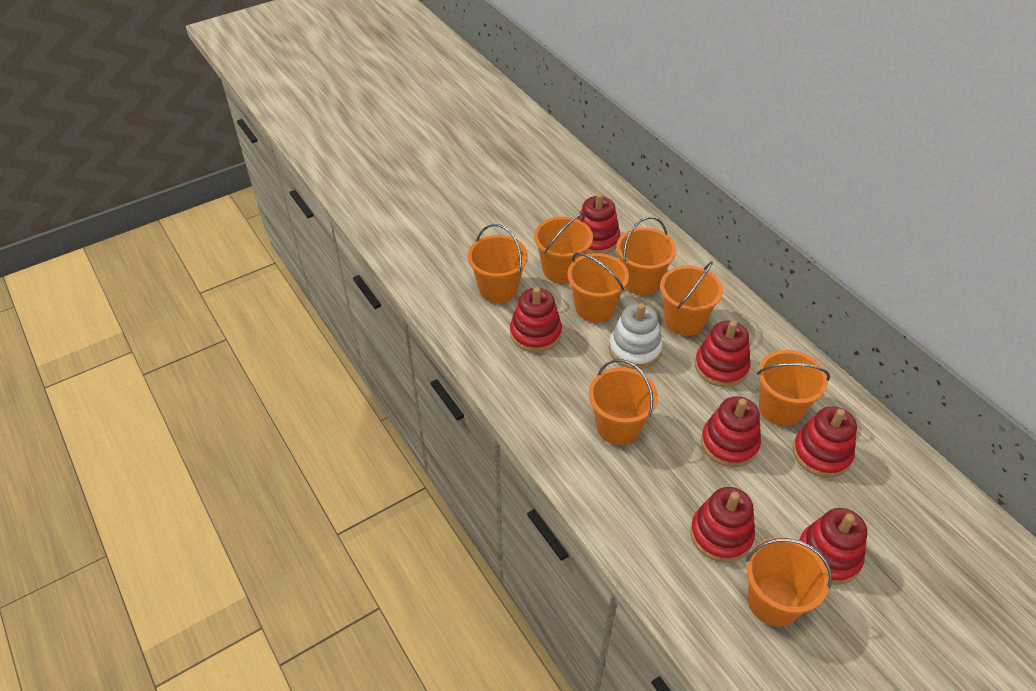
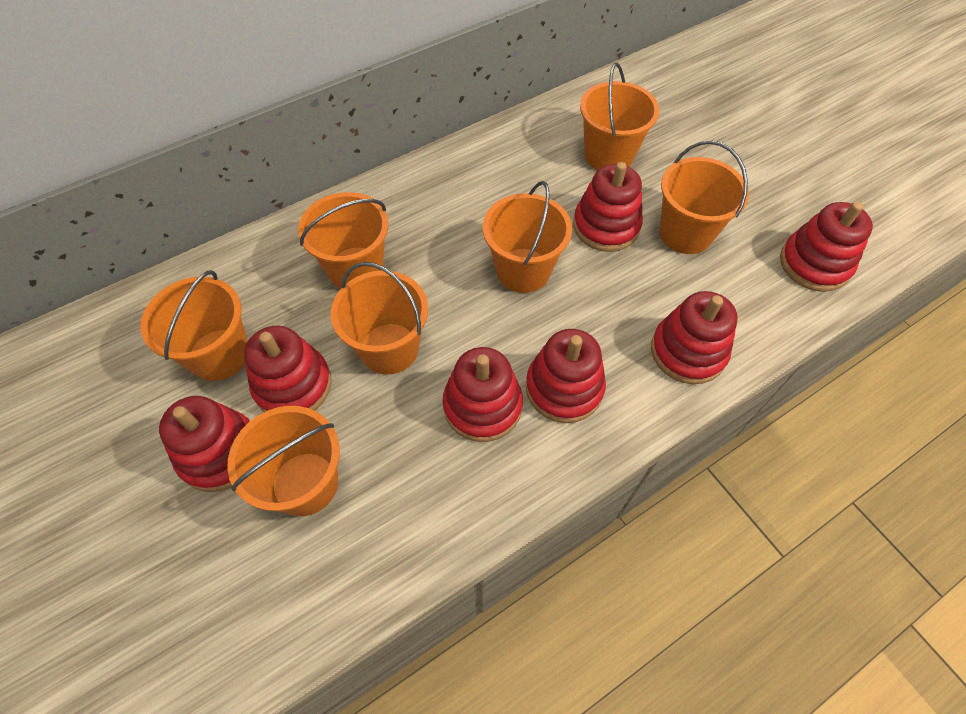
orange bucket: [468,224,528,303] [534,213,593,283] [568,253,629,323] [589,359,658,445] [616,216,676,295] [660,261,723,336] [746,537,832,627] [757,350,830,426] = 8 -> [141,270,248,381] [227,406,340,516] [298,192,389,289] [331,262,428,375] [483,181,572,293] [580,62,659,170] [659,140,749,254] = 7
white stacking toy: [609,303,663,369] = 1 -> none = 0

